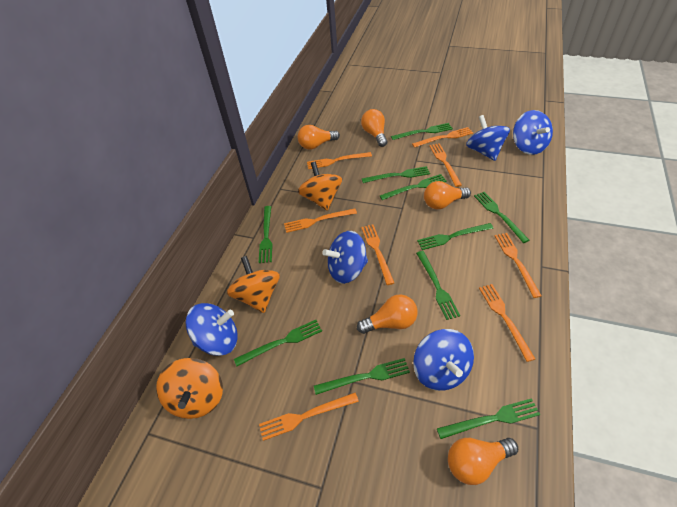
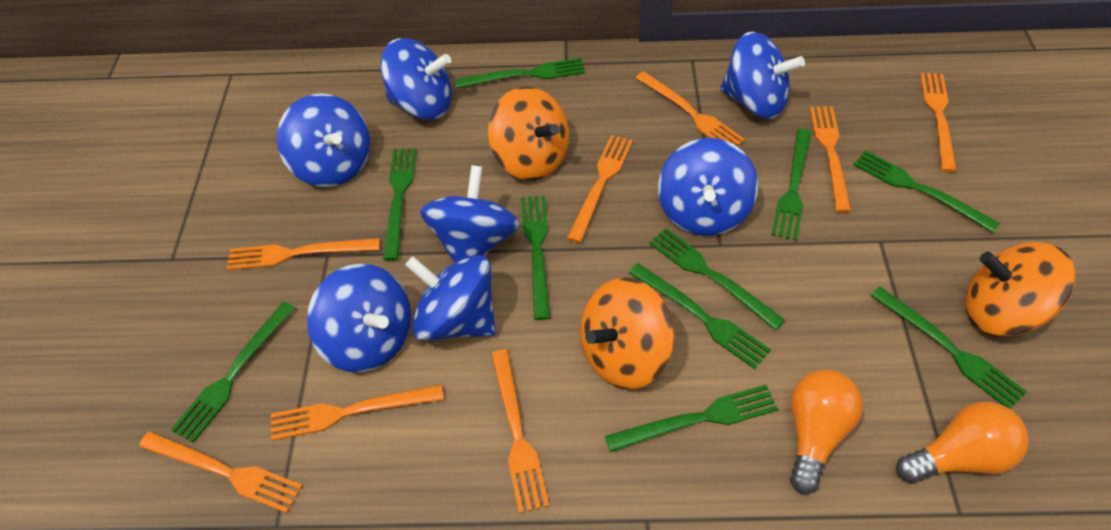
blue spinning top: [185,303,238,356] [322,231,368,284] [413,329,474,391] [466,115,510,161] [513,110,553,155] = 5 -> [277,94,370,187] [307,264,411,372] [381,38,452,120] [405,255,496,341] [420,165,520,263] [658,138,758,236] [720,32,805,119] = 7
orange light bulb: [298,125,340,150] [357,295,417,334] [361,109,388,147] [424,181,471,209] [448,438,518,485] = 5 -> [790,370,863,494] [896,402,1029,484] = 2

